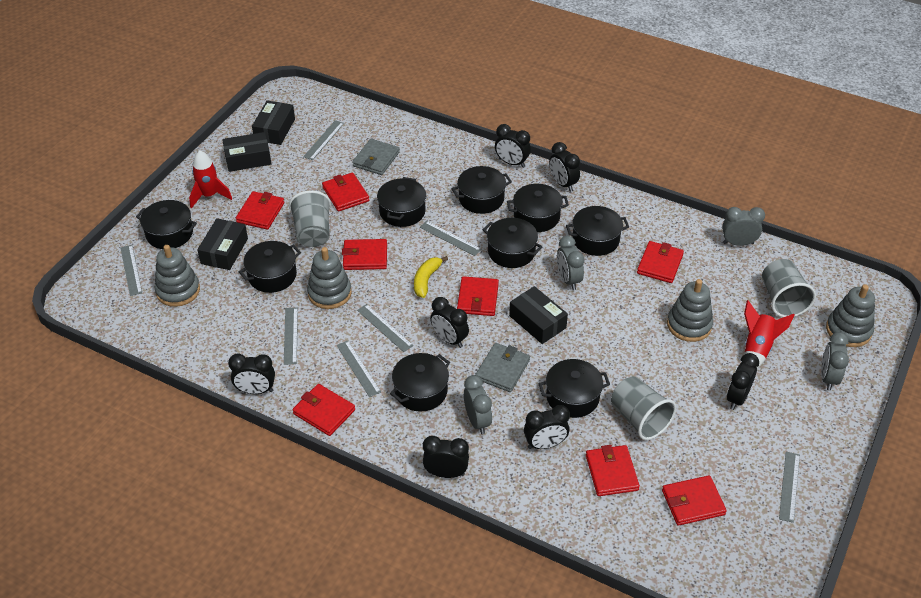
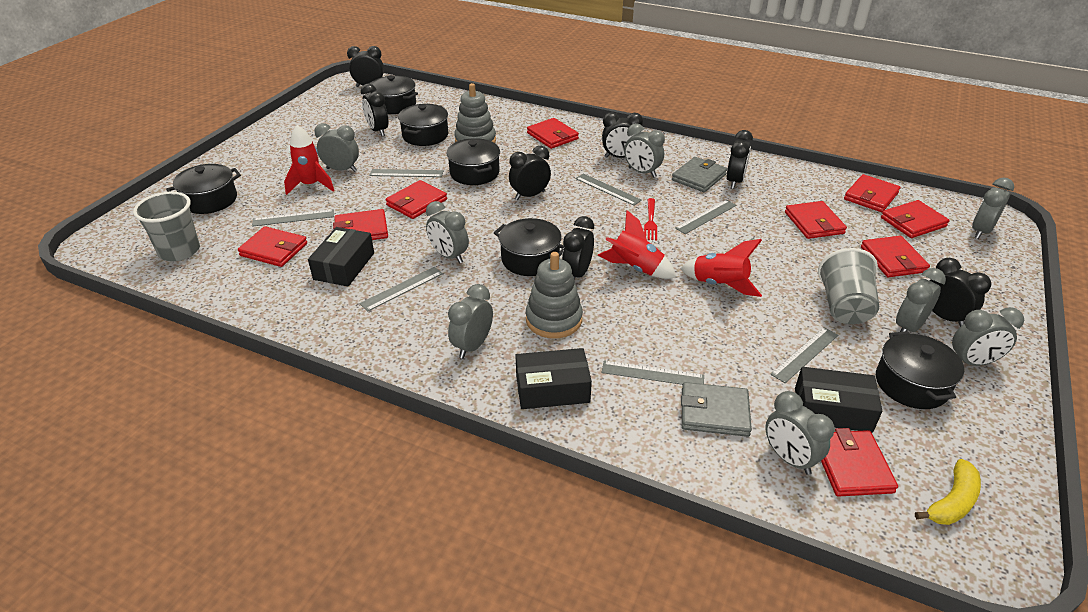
black box: [197,218,248,270] [222,132,271,172] [252,101,295,145] [509,286,568,344] = 4 -> [308,227,374,286] [516,348,592,409] [795,367,882,433] = 3
black pot: [136,200,197,249] [239,241,301,293] [377,177,426,227] [390,353,450,412] [452,166,512,214] [483,218,542,268] [507,184,569,232] [538,359,610,418] [566,206,629,256] = 9 -> [166,164,241,214] [368,75,418,114] [398,104,448,146] [447,138,500,185] [494,218,564,276] [876,331,964,409] = 6
grey clock: [464,375,492,434] [557,236,585,290] [722,207,765,246] [821,332,849,390] = 4 -> [314,123,359,172] [426,201,469,263] [448,284,493,359] [624,123,665,178] [765,391,835,475] [896,268,946,332] [952,307,1024,366] [972,177,1014,239] = 8
grey cup: [289,190,331,247] [611,376,676,440] [762,259,816,317] = 3 -> [133,192,200,261] [818,248,879,324] = 2
grey stacking toy: [155,245,200,307] [307,247,352,309] [667,279,713,342] [826,284,875,347] = 4 -> [454,83,496,143] [526,252,583,338] = 2
red fork: none = 0 -> [644,198,657,240] = 1
red rocket: [189,150,232,208] [744,300,795,369] = 2 -> [284,125,334,195] [598,210,676,279] [680,239,762,297] = 3
red wallet: [236,191,284,230] [293,384,355,436] [322,173,369,212] [342,239,387,270] [457,276,499,316] [586,445,640,496] [637,241,684,283] [662,475,727,526] = 8 -> [238,226,307,267] [333,209,388,240] [386,180,447,219] [527,118,579,149] [785,201,847,239] [821,428,898,497] [844,174,900,212] [861,236,930,277] [881,200,949,238] = 9

